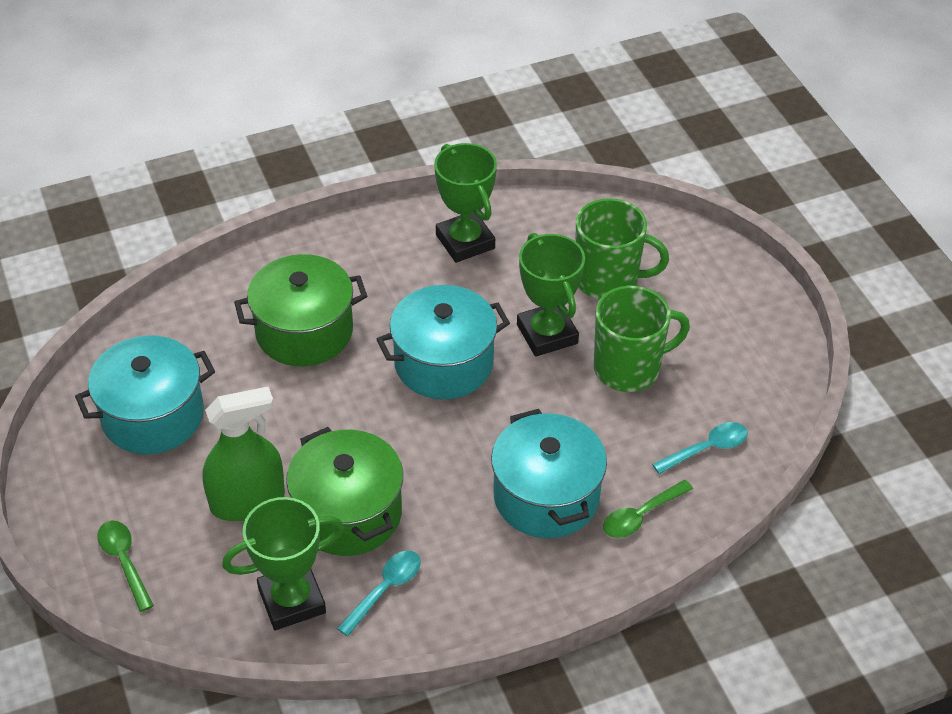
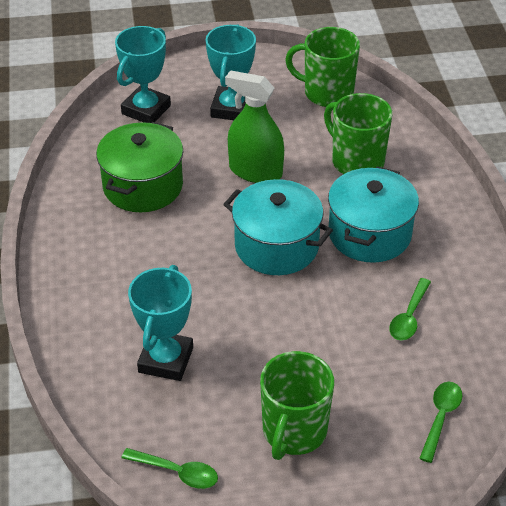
green mug: [575,198,669,300] [594,286,690,392] = 2 -> [260,351,334,460] [285,27,360,107] [324,93,392,174] = 3
green pot: [234,254,367,366] [286,427,403,556] = 2 -> [96,122,183,212] = 1
green spoon: [97,520,154,612] [603,480,693,538] = 2 -> [121,448,218,489] [389,278,431,341] [419,382,462,463] = 3
green trophy: [222,497,344,630] [434,143,497,263] [517,233,585,357] = 3 -> none = 0
turquoise pot: [75,335,215,454] [377,285,510,399] [491,409,607,538] = 3 -> [223,179,333,275] [328,166,419,263] = 2
turquoise spoon: [337,551,421,636] [652,422,748,474] = 2 -> none = 0
turquoise trophy: none = 0 -> [115,26,171,123] [128,265,193,381] [206,24,256,120] = 3

